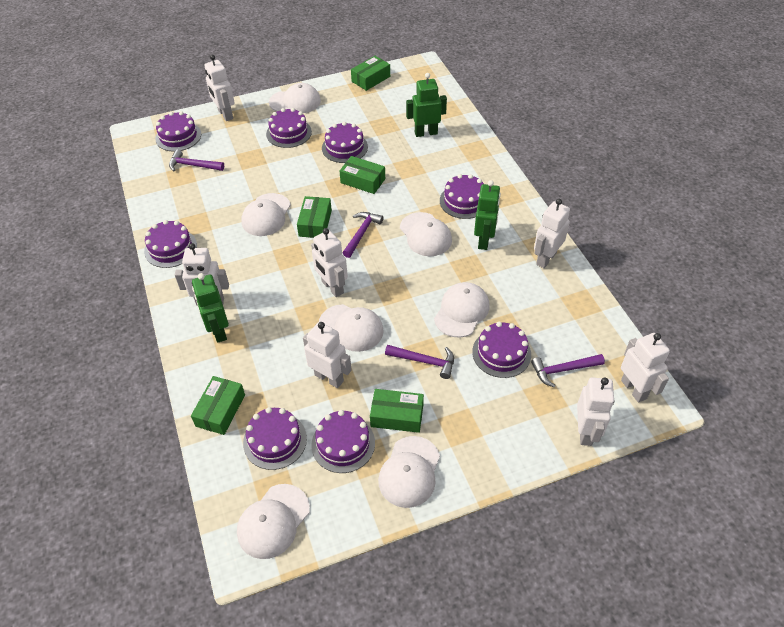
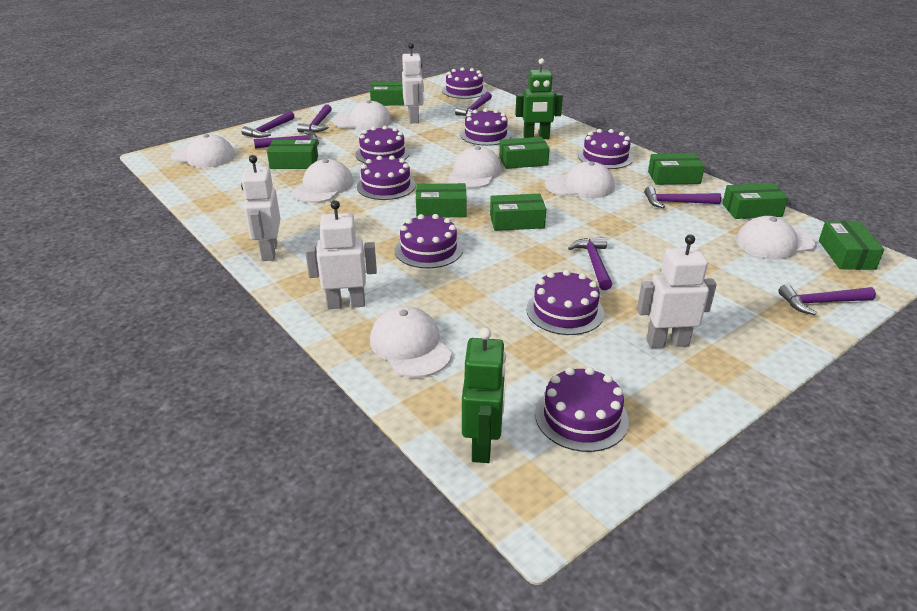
green box: [191,376,245,435] [297,196,332,238] [340,156,385,194] [351,56,390,91] [370,389,424,433] = 5 -> [267,140,318,169] [370,82,404,106] [416,183,467,217] [490,194,546,231] [499,137,550,169] [648,153,705,185] [722,183,788,219] [819,221,884,270] = 8
green robot: [192,273,229,343] [406,73,447,137] [474,180,501,250] = 3 -> [462,328,506,463] [515,58,563,139] = 2
purple hammer: [169,149,224,171] [343,212,384,258] [385,345,454,379] [531,354,605,388] = 4 -> [241,111,295,138] [254,131,319,149] [297,104,332,133] [455,92,492,116] [568,237,612,290] [644,186,721,208] [778,284,876,315] = 7
white robot: [175,243,229,306] [204,55,235,121] [303,322,352,388] [311,228,348,297] [534,199,570,268] [577,377,614,446] [621,333,670,403] = 7 -> [241,155,280,261] [305,200,377,309] [402,43,424,123] [637,235,717,348] = 4

